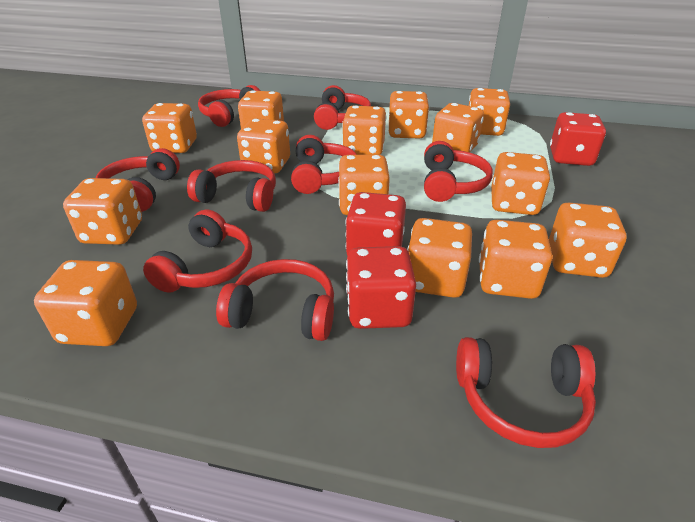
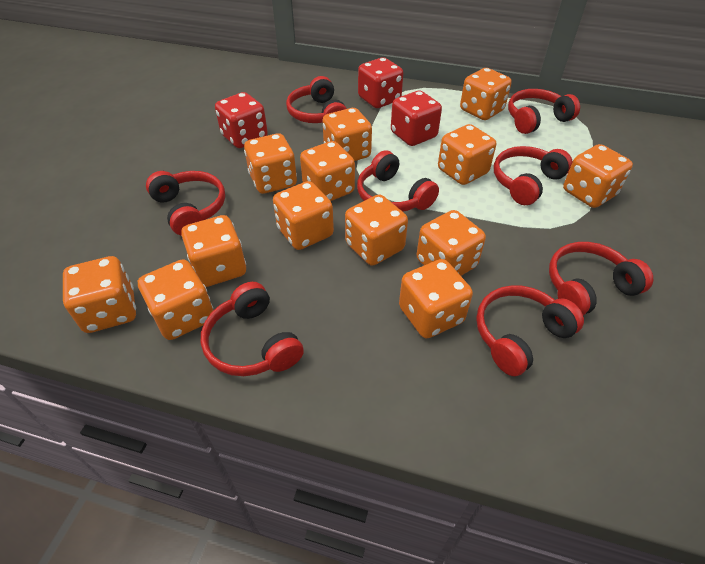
orange dice: [34,260,137,346] [63,178,142,245] [142,103,197,153] [237,118,290,174] [238,90,284,129] [338,155,390,215] [342,105,386,155] [389,91,429,138] [407,218,472,298] [432,103,484,152] [469,88,510,136] [479,220,552,299] [491,152,550,215] [549,202,627,278] = 14 -> [63,256,136,333] [138,259,213,340] [181,215,246,287] [244,133,297,194] [273,181,334,250] [300,141,355,201] [323,108,372,161] [345,194,408,266] [399,259,473,338] [417,210,486,276] [438,124,496,185] [460,68,512,120] [563,144,633,208] = 13
red headphones: [96,148,180,212] [143,209,252,293] [187,160,276,212] [198,85,260,127] [216,259,334,341] [291,135,357,194] [314,85,371,130] [424,141,493,202] [456,337,596,448] = 9 -> [146,171,225,236] [201,282,304,376] [286,76,347,123] [357,150,439,212] [476,285,584,376] [493,146,573,205] [508,89,580,134] [549,242,653,315] = 8

